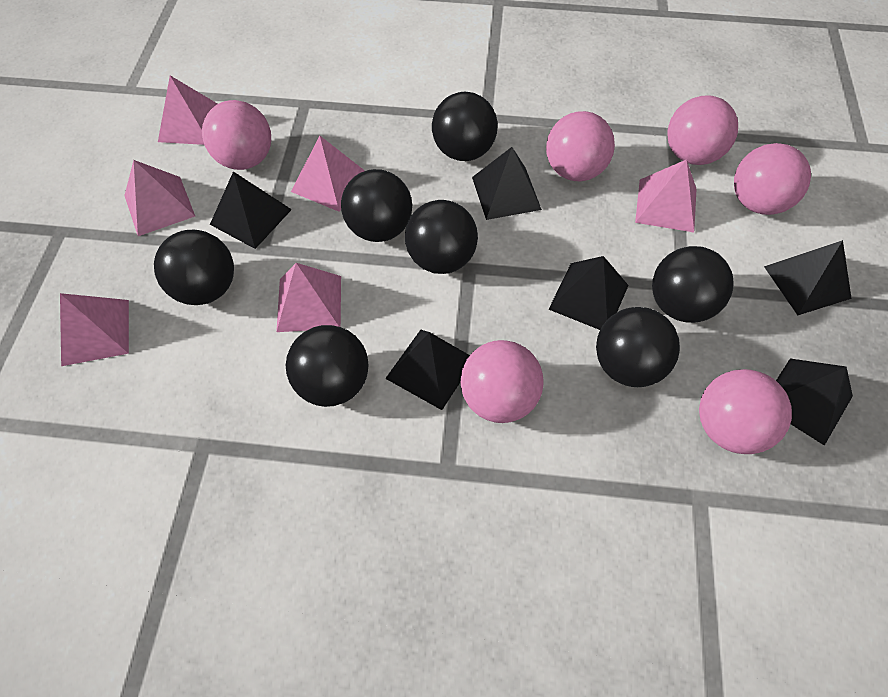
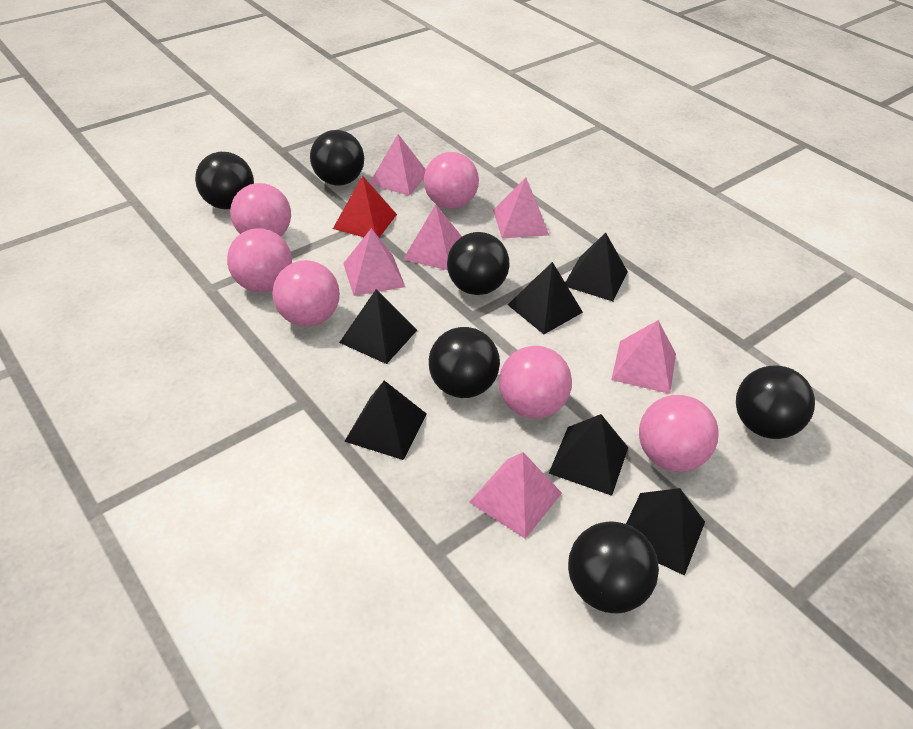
black ball: [154,230,234,305] [286,325,368,407] [341,169,412,242] [405,200,478,274] [432,92,498,161] [596,307,680,387] [652,246,733,323] = 7 -> [195,152,254,209] [310,130,364,186] [429,327,500,398] [447,232,509,295] [568,522,659,613] [736,366,815,439] = 6
red pyramid: none = 0 -> [333,175,397,237] = 1

